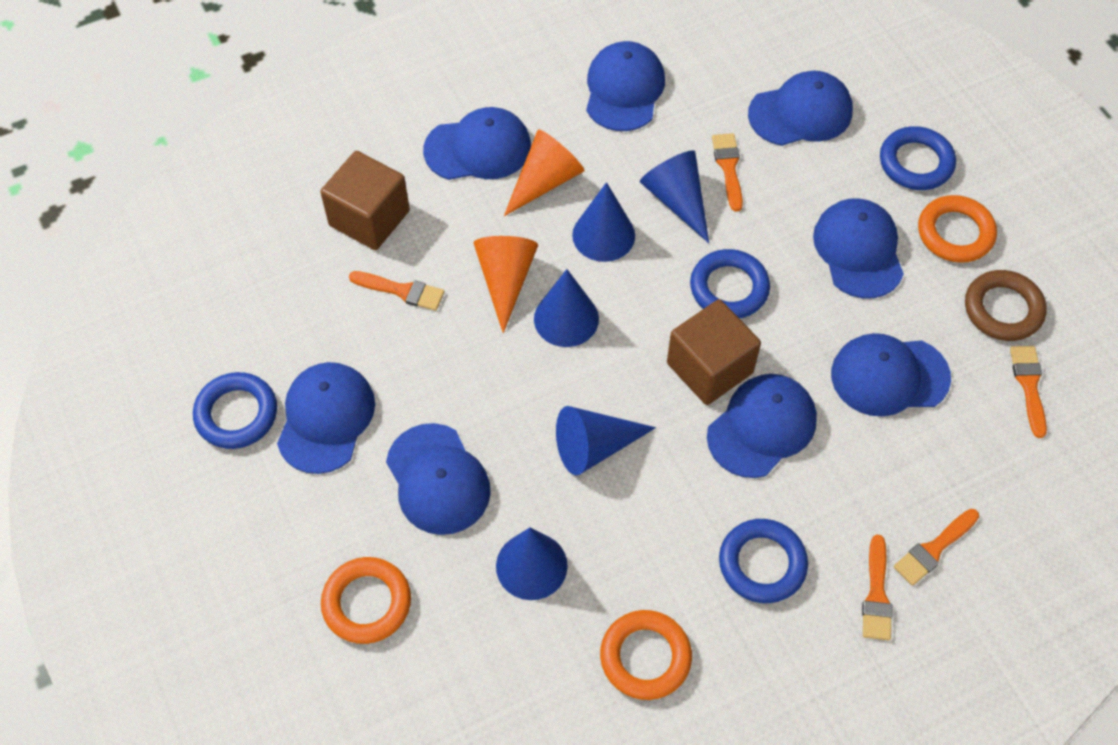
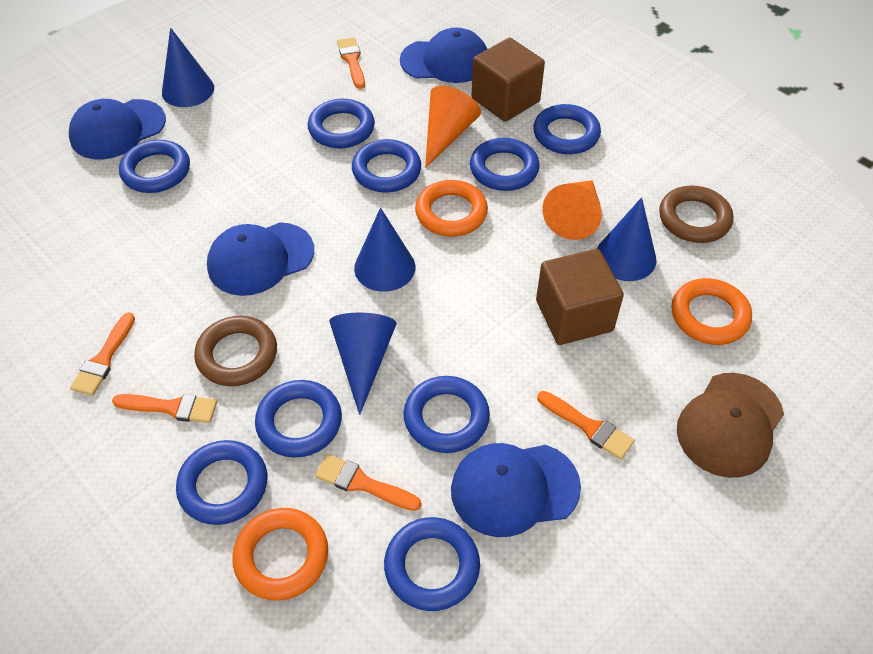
blue cap: [277,362,375,474] [386,423,491,535] [423,107,531,180] [586,41,665,131] [707,374,817,478] [748,71,853,146] [813,198,904,299] [831,333,951,417] = 8 -> [69,99,166,160] [207,222,314,296] [400,28,487,83] [451,443,581,537] = 4
blue cone: [496,528,568,600] [534,269,599,347] [556,406,656,475] [572,182,635,262] [640,150,709,243] = 5 -> [162,28,214,107] [329,313,396,415] [354,208,415,292] [597,197,657,281] = 4
blue ring: [193,372,277,449] [690,249,770,319] [719,519,808,603] [880,126,956,190] = 4 -> [119,140,190,193] [176,440,267,525] [255,380,342,458] [308,99,375,148] [352,139,421,192] [384,517,480,611] [404,376,490,453] [470,138,539,191] [533,104,601,154] = 9
brown cap: none = 0 -> [677,373,784,478] = 1
brown ring: [965,270,1047,341] = 1 -> [194,316,277,386] [659,186,733,243] = 2

